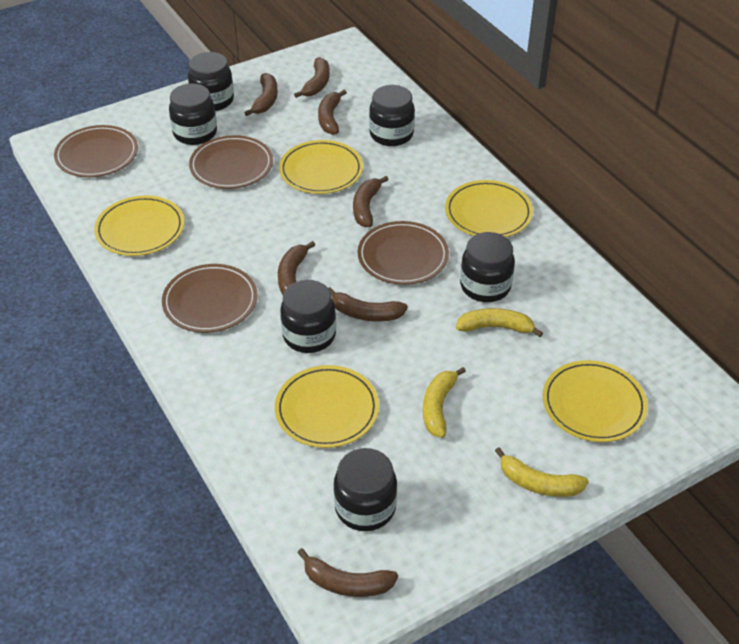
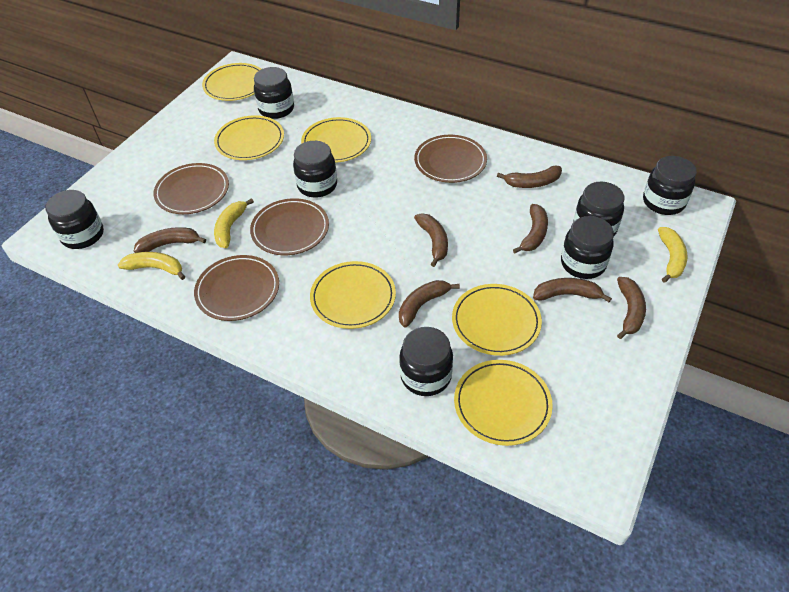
black jar: [169,83,217,145] [188,52,234,111] [280,280,336,353] [334,448,397,531] [369,85,415,146] [460,232,515,302] = 6 -> [46,190,104,249] [254,67,294,119] [293,141,337,198] [399,327,453,396] [561,216,614,279] [573,182,624,236] [643,156,697,215] = 7
yellow plate: [94,195,184,256] [275,365,379,448] [279,140,363,194] [445,180,533,237] [543,360,648,442] = 5 -> [202,63,261,101] [214,115,284,160] [301,117,371,163] [310,261,396,329] [452,284,542,356] [454,360,553,446] = 6

